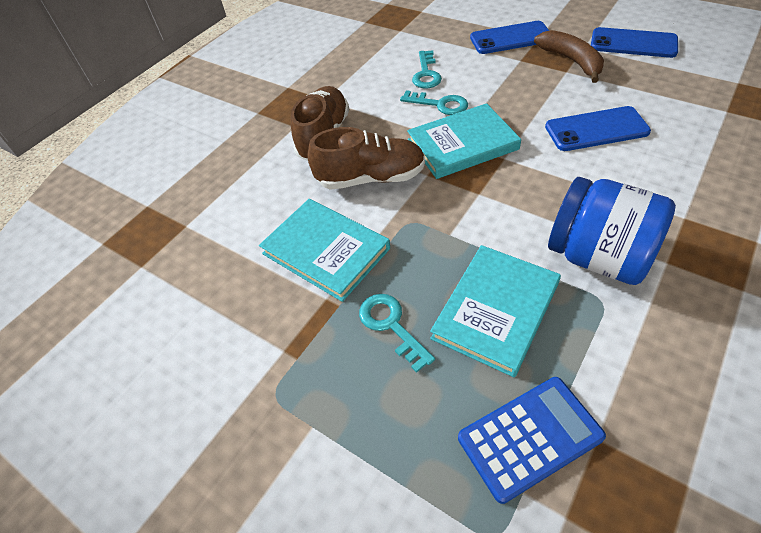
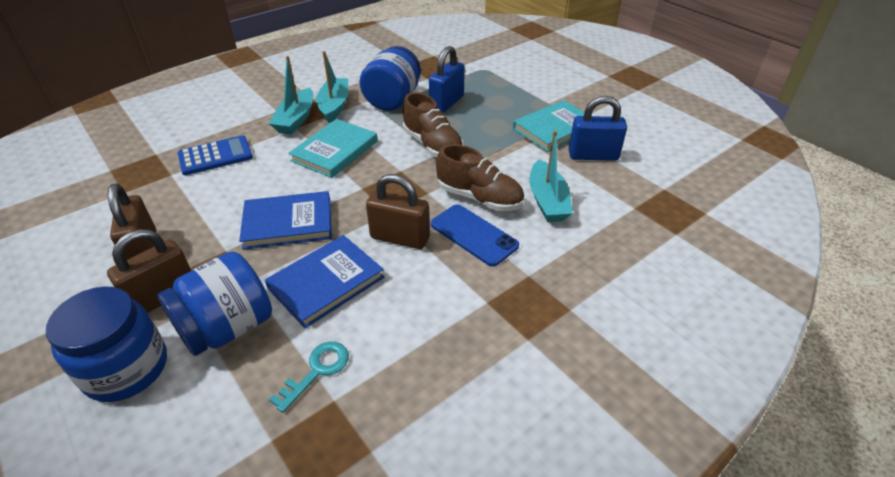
blue book: none = 0 -> [239,191,332,250] [265,235,384,328] = 2
blue jar: [548,177,676,285] = 1 -> [46,286,167,402] [157,251,272,356] [360,46,421,111] = 3
blue padlock: none = 0 -> [429,46,465,113] [569,96,627,161] = 2
blue phone: [470,21,549,54] [545,106,651,151] [591,27,678,58] = 3 -> [431,204,519,266] = 1
brown banana: [534,30,604,83] = 1 -> none = 0
brown padlock: none = 0 -> [107,229,191,313] [108,184,156,260] [366,174,430,249] = 3
turquoise boat: none = 0 -> [269,56,313,134] [316,51,348,123] [529,130,573,222] = 3
turquoise book: [259,199,390,302] [407,103,521,179] [430,245,561,377] = 3 -> [288,119,378,178] [513,100,584,152] = 2
turquoise key: [359,294,435,373] [400,90,468,115] [412,50,442,88] = 3 -> [269,342,349,413] = 1

